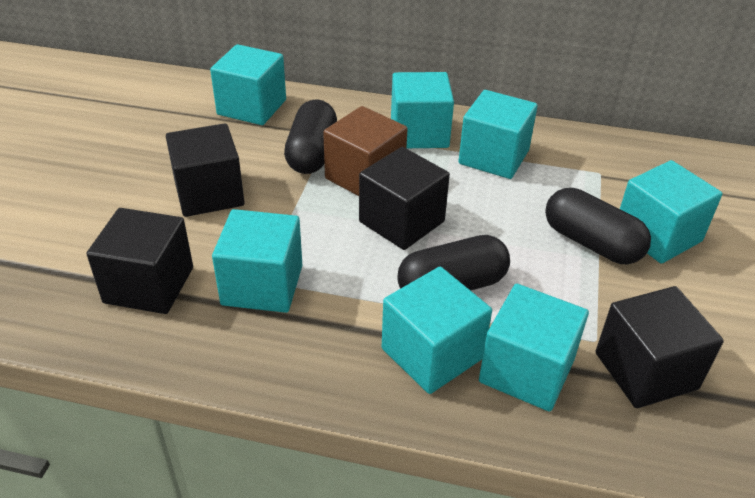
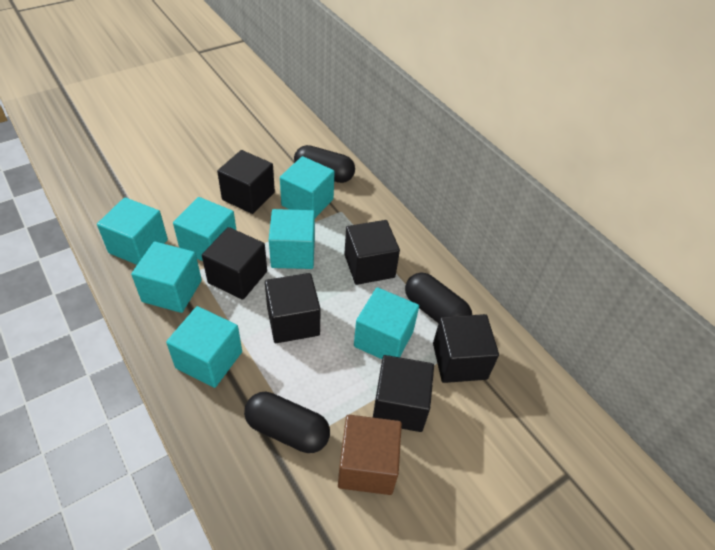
black cube: [87,208,193,314] [166,123,245,217] [359,147,450,250] [596,286,724,408] = 4 -> [202,227,267,300] [217,150,275,214] [265,273,321,343] [344,220,400,285] [373,355,434,432] [433,314,499,383] = 6

